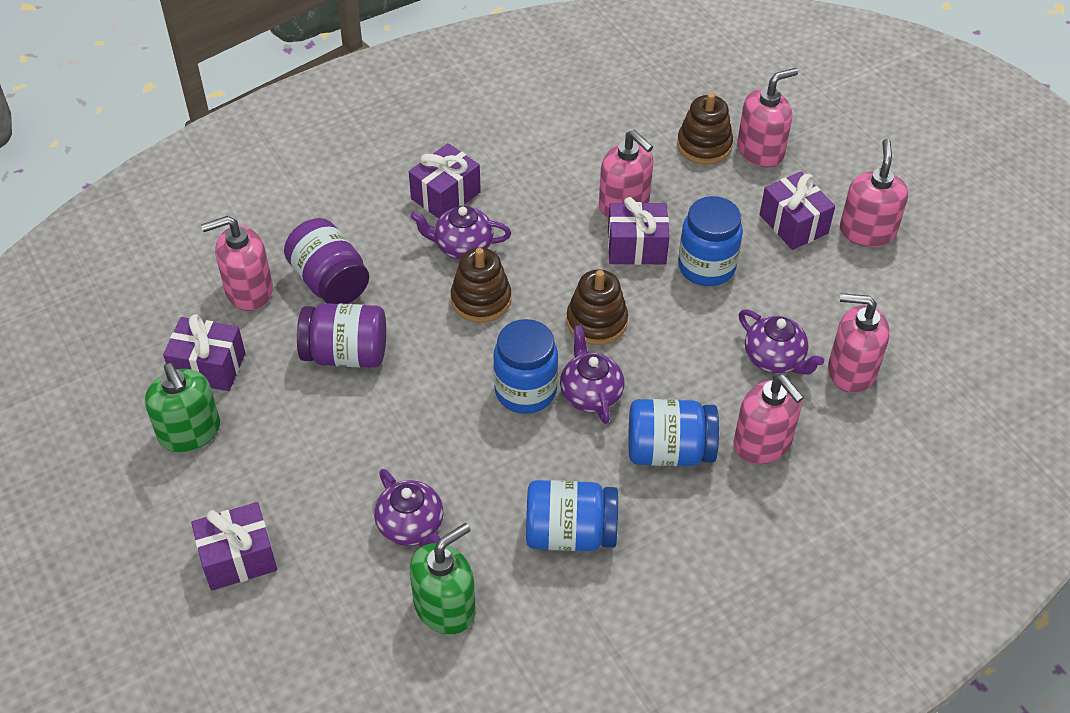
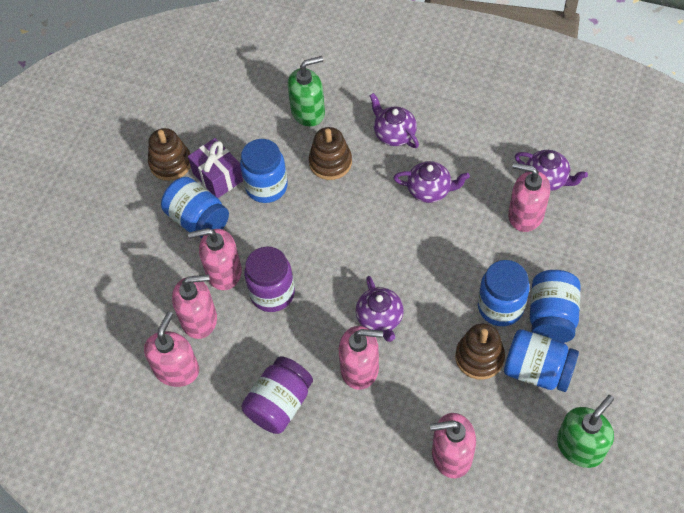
blue jar: [493,319,558,414] [526,480,618,551] [628,399,719,466] [678,196,743,286] = 4 -> [161,177,229,239] [240,139,288,203] [478,260,530,326] [504,329,579,392] [530,270,581,343] = 5
purple gift: [163,314,245,391] [191,502,277,591] [409,143,481,219] [608,197,670,265] [760,171,835,250] = 5 -> [188,138,243,198] = 1

